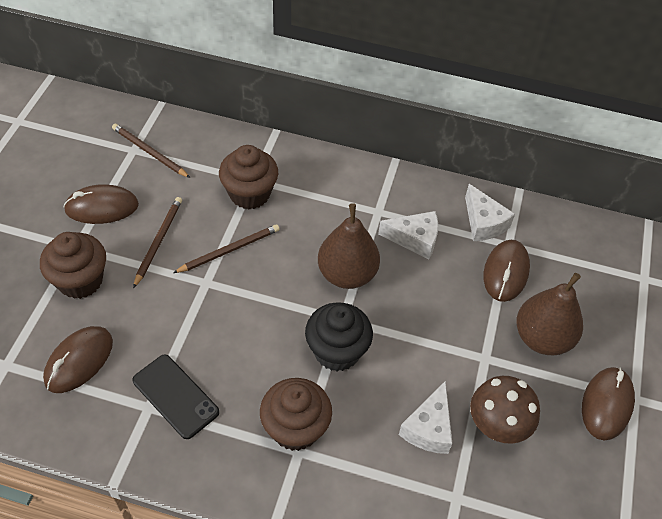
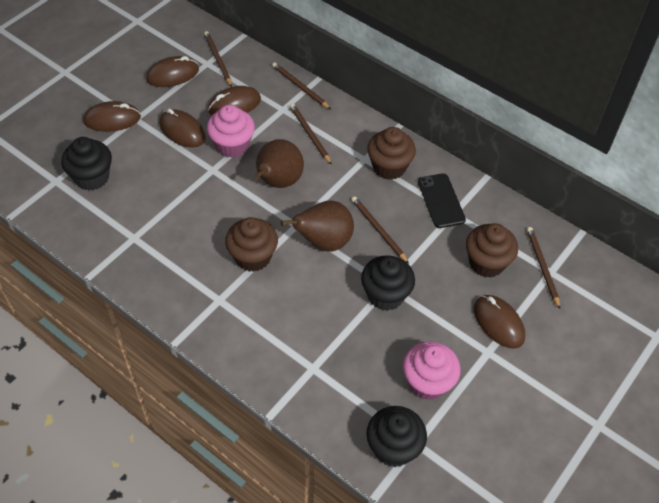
black cupcake: [305,302,373,371] = 1 -> [61,137,112,190] [361,255,415,311] [366,406,427,467] = 3
brown mouse: [43,326,113,393] [63,184,139,224] [483,240,530,302] [582,367,635,440] = 4 -> [83,101,141,132] [146,56,199,87] [159,108,206,148] [208,86,261,115] [474,295,525,349] = 5
brown mushroom: [470,376,540,444] = 1 -> none = 0
brown pencil: [112,124,190,178] [133,197,182,288] [173,224,280,273] = 3 -> [204,31,232,87] [272,62,331,109] [290,104,332,165] [351,196,409,264] [527,227,560,309] = 5
pink cupcake: none = 0 -> [207,105,255,158] [403,341,461,400] = 2
white cheese: [378,211,438,259] [399,381,452,454] [465,184,515,241] = 3 -> none = 0

